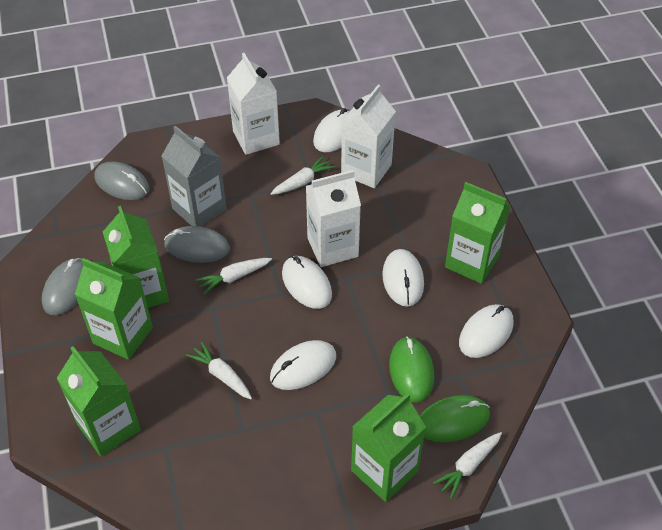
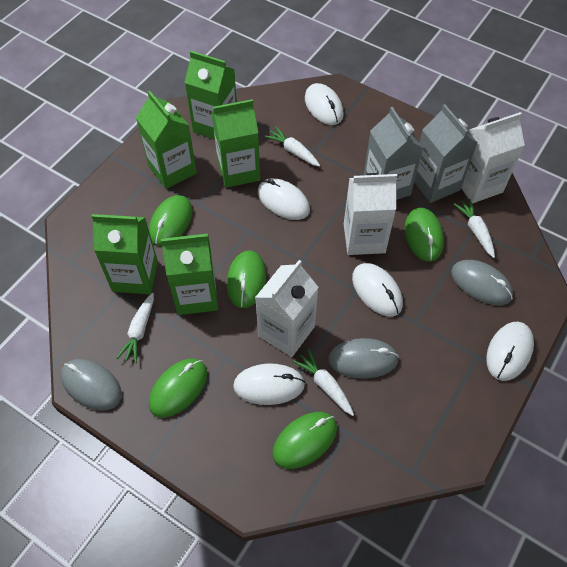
green mouse: [389,336,434,403] [420,395,490,442] = 2 -> [149,195,192,246] [149,358,207,418] [227,250,266,308] [272,412,337,469] [405,207,444,262] = 5
grey carton: [162,126,227,227] = 1 -> [364,107,423,200] [414,104,477,203] = 2

